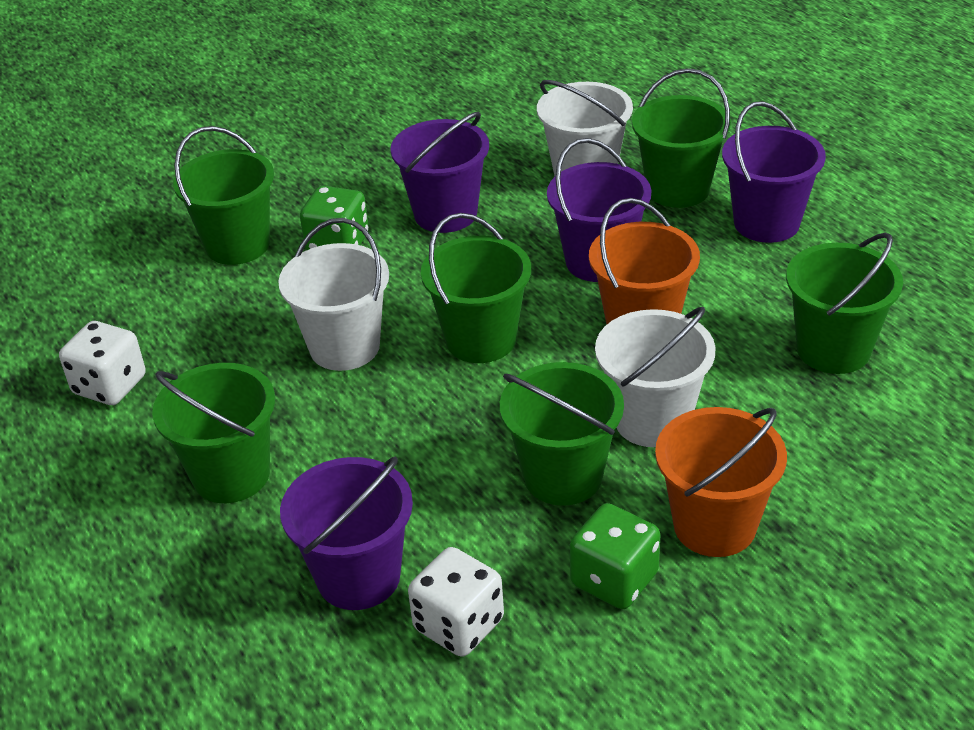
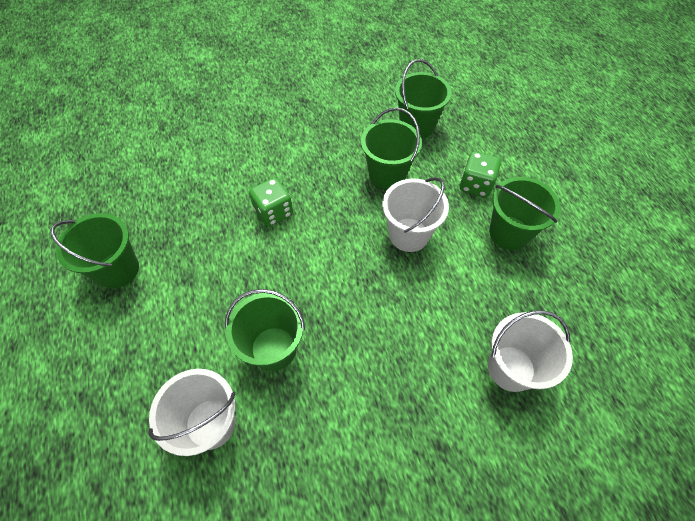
green bucket: [152,363,275,503] [173,126,274,265] [421,213,531,363] [500,362,624,506] [632,68,731,208] [786,233,903,374] = 6 -> [50,213,139,288] [225,289,305,371] [361,108,422,189] [395,59,452,139] [489,177,560,250] = 5
orange bucket: [589,198,700,325] [655,407,787,557] = 2 -> none = 0
purple bucket: [280,456,413,610] [391,112,489,233] [547,138,651,282] [722,101,826,243] = 4 -> none = 0
white dice: [59,321,146,405] [408,547,504,657] = 2 -> none = 0

